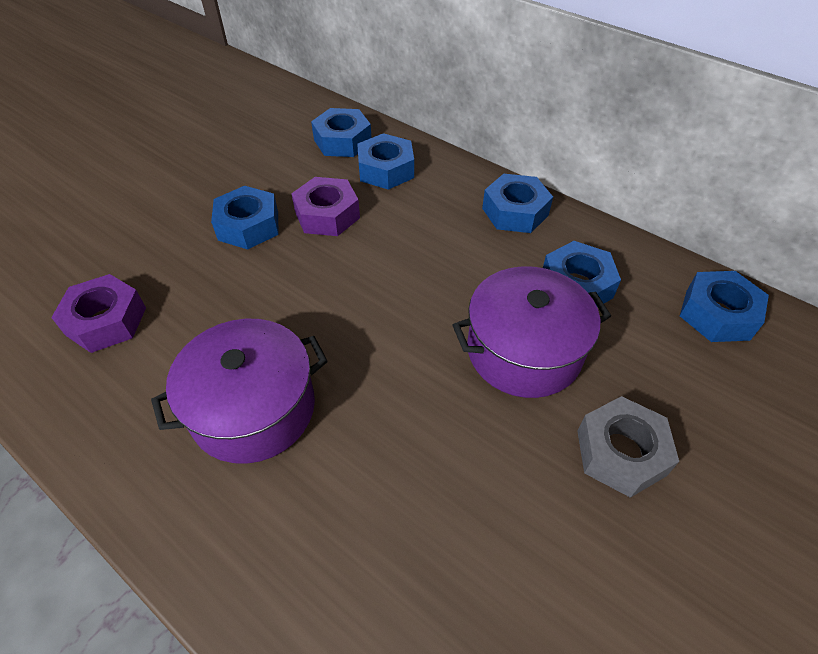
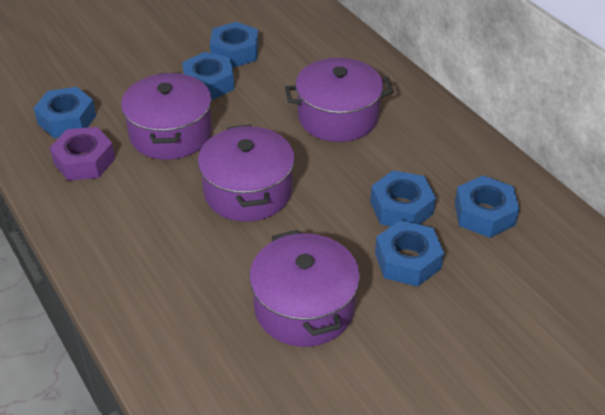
grey nut: [577,396,679,498] = 1 -> none = 0
purple nut: [51,274,146,353] [291,177,360,236] = 2 -> [50,127,115,181] = 1
purple pot: [151,319,328,464] [453,266,611,398] = 2 -> [121,72,212,160] [198,124,295,222] [249,230,360,347] [285,58,394,142] = 4

